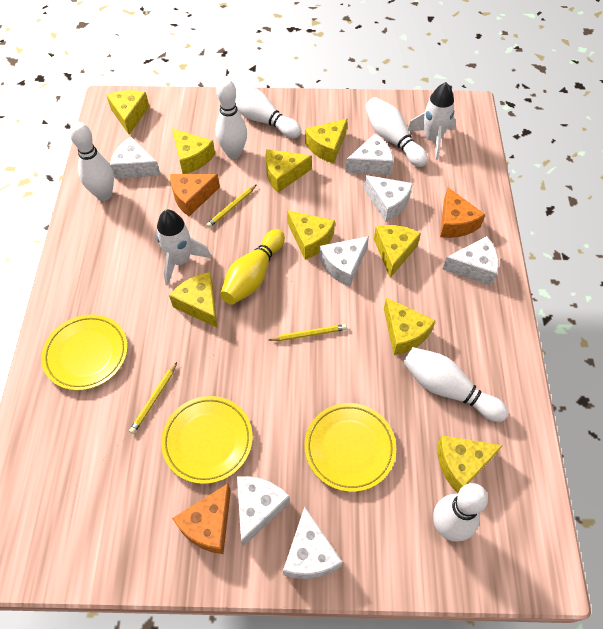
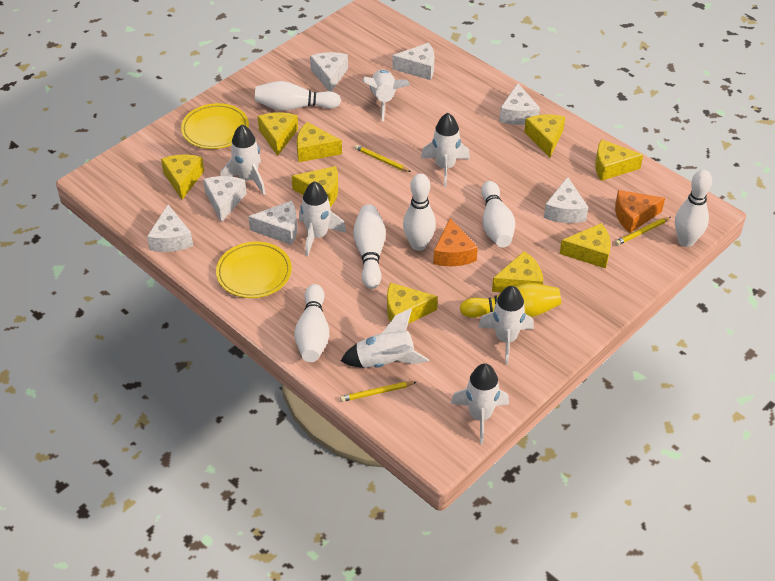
orange cheese: [170,174,220,216] [172,484,231,554] [440,187,486,238] = 3 -> [433,218,478,266] [615,190,665,233] = 2
white rocket: [156,210,211,286] [408,82,456,160] = 2 -> [220,125,265,195] [299,181,347,256] [341,309,429,368] [362,69,410,121] [421,113,470,187] [451,363,509,444] [478,286,534,365] = 7
yellow plate: [41,314,128,391] [161,396,253,484] [305,403,396,492] = 3 -> [181,103,249,149] [216,242,292,298] = 2

